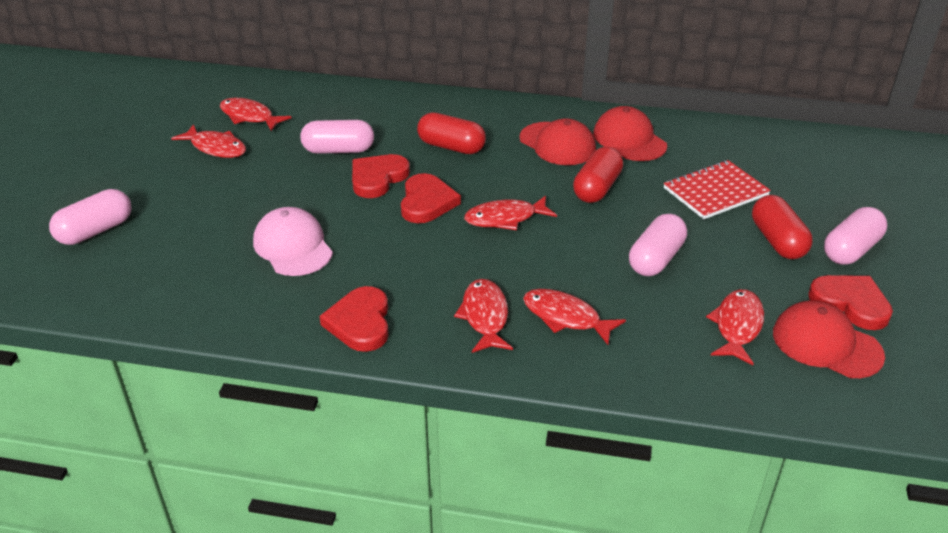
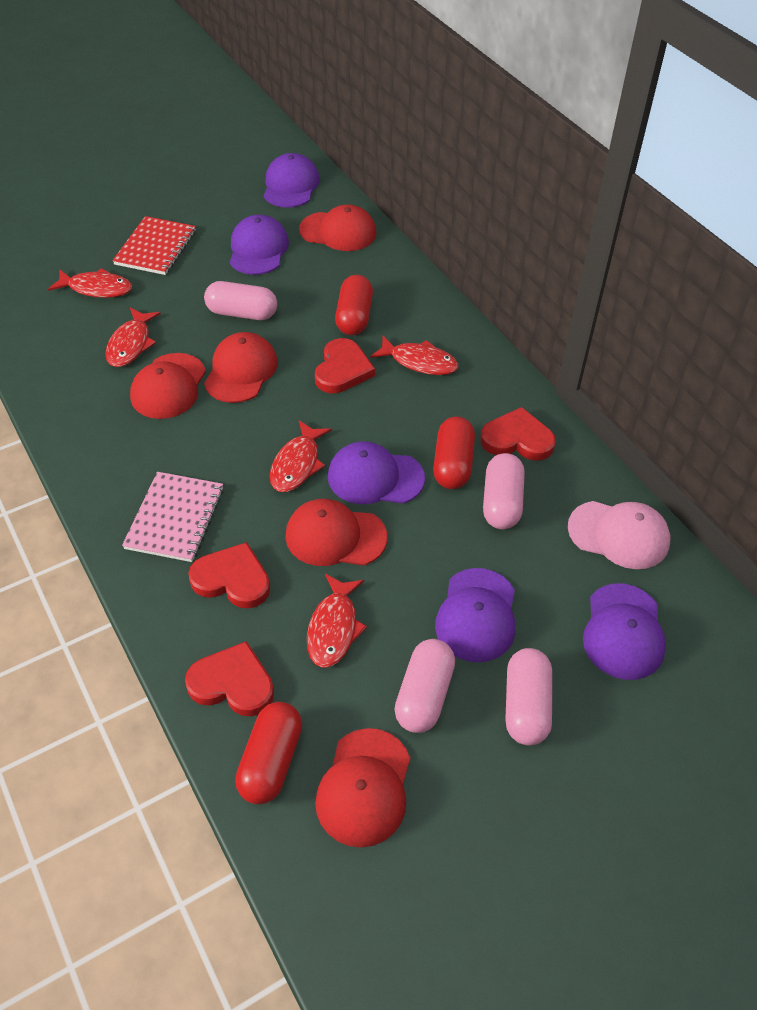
pink notebook: none = 0 -> [122,472,224,562] = 1
purple cap: none = 0 -> [230,215,289,275] [264,153,320,208] [328,441,425,504] [435,568,515,662] [583,583,666,680] = 5
red cap: [519,118,596,165] [593,106,667,161] [773,300,885,378] = 3 -> [130,353,206,419] [204,332,278,403] [285,499,387,566] [299,204,376,251] [315,728,410,848] = 5
red fish: [171,124,246,158] [220,98,291,131] [454,279,513,353] [464,195,557,230] [523,289,626,345] [706,289,764,365] = 6 -> [48,268,132,298] [105,308,161,367] [270,420,332,492] [307,574,367,668] [370,336,459,375] = 5

